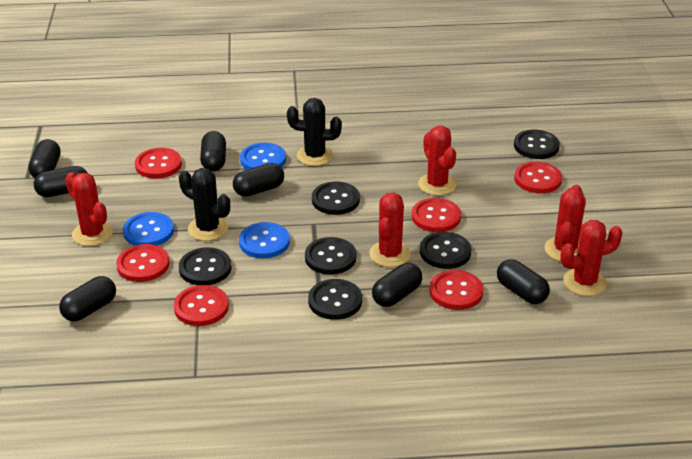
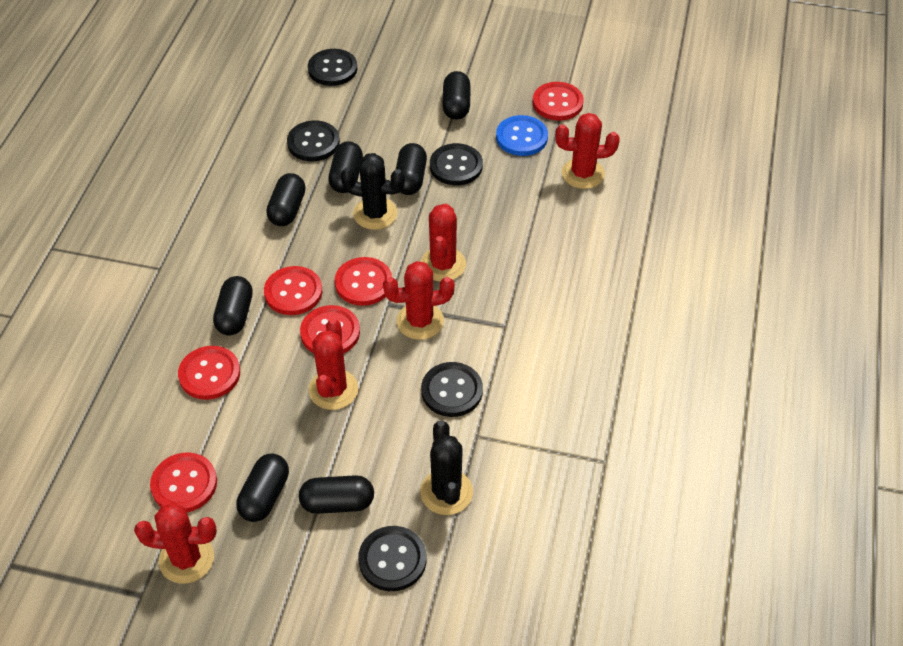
black button: [179,247,231,285] [305,237,356,275] [308,279,362,320] [312,182,360,215] [420,232,471,269] [514,130,560,159] = 6 -> [287,121,340,161] [308,49,357,86] [358,526,426,591] [421,362,483,417] [430,143,483,185] = 5
blue button: [123,212,174,246] [239,222,290,258] [240,143,286,170] = 3 -> [496,115,548,156] = 1

